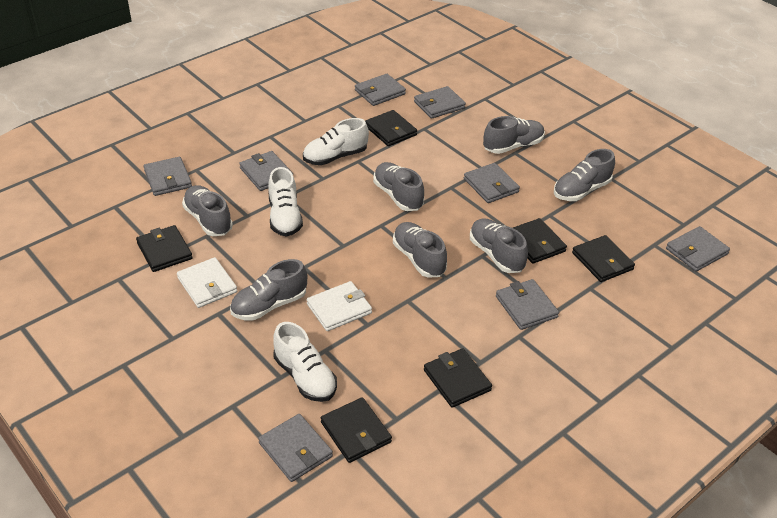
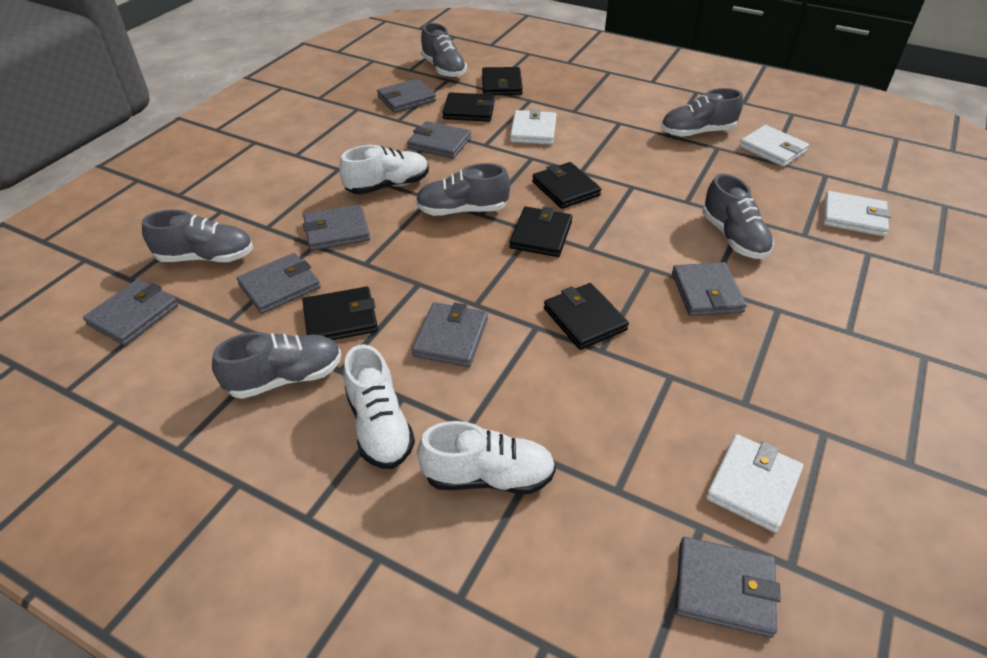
grey shoe: [182,185,233,236] [230,259,307,321] [373,162,424,211] [393,222,447,278] [470,218,528,273] [483,116,545,154] [554,149,615,201] = 7 -> [142,210,253,262] [212,332,342,399] [416,163,510,216] [421,23,467,78] [661,88,743,137] [702,174,774,259] = 6
white wallet: [177,257,237,308] [306,281,372,331] = 2 -> [510,109,557,145] [706,434,803,533] [739,125,809,167] [823,191,891,237] = 4

